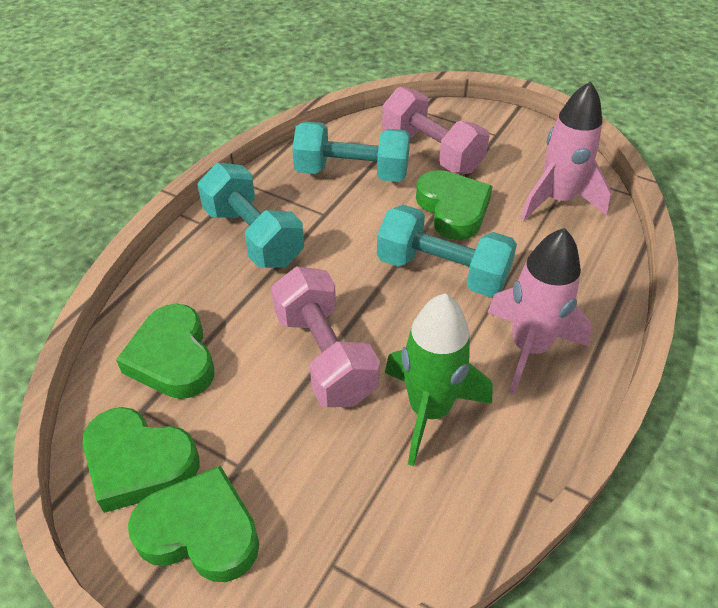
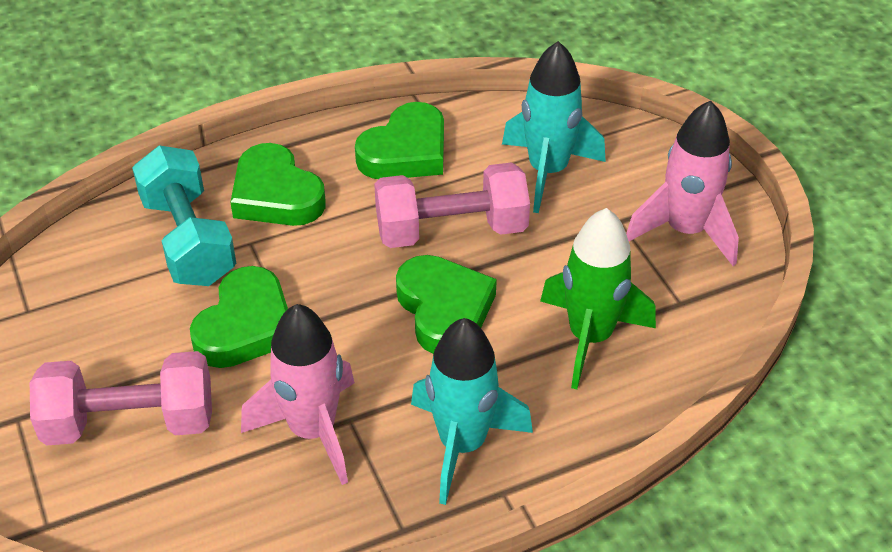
turquoise dumbbell: [197,163,304,268] [292,122,410,182] [377,205,517,297] = 3 -> [132,145,236,286] = 1
turquoise rocket: none = 0 -> [411,318,533,505] [502,41,606,213] = 2

